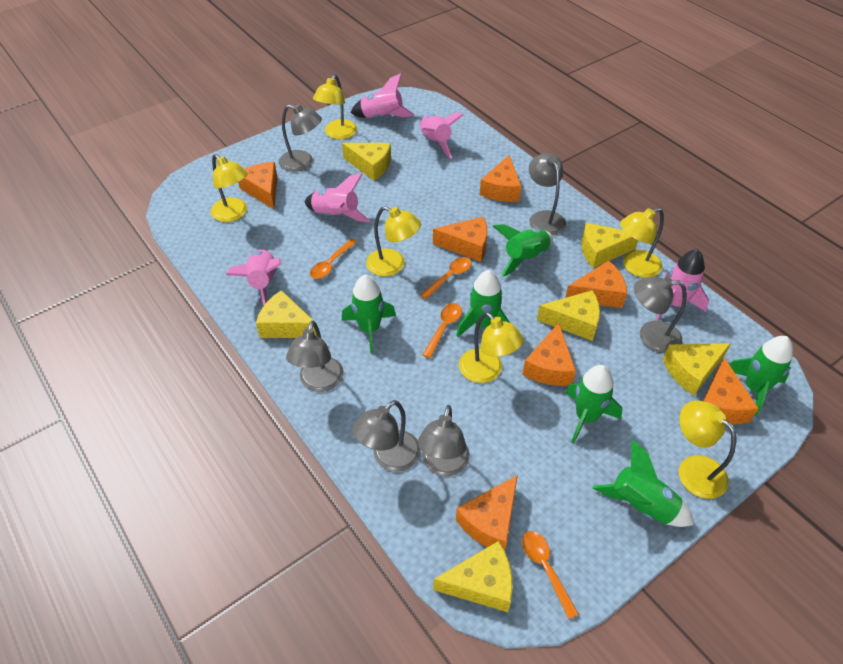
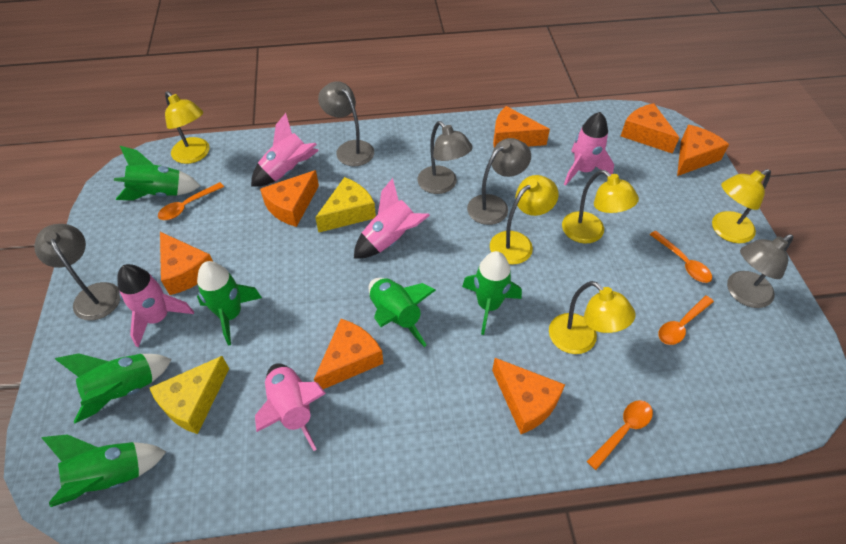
grey lamp: [279,104,322,172] [286,321,344,392] [352,400,421,472] [418,405,470,476] [529,153,566,235] [634,276,687,353] = 6 -> [34,224,121,321] [318,81,374,166] [417,121,473,194] [467,138,531,225] [727,234,793,308] = 5
yellow cheese: [256,290,317,338] [342,143,391,181] [433,541,513,612] [537,290,600,341] [581,223,638,268] [663,343,731,395] = 6 -> [150,356,229,434] [315,177,376,233] = 2
yellow lamp: [211,154,248,222] [313,75,357,139] [366,206,421,276] [459,312,524,383] [620,208,664,278] [679,400,736,499] = 6 -> [165,91,210,164] [490,175,558,264] [549,281,636,354] [562,170,639,243] [712,169,771,243] = 5

